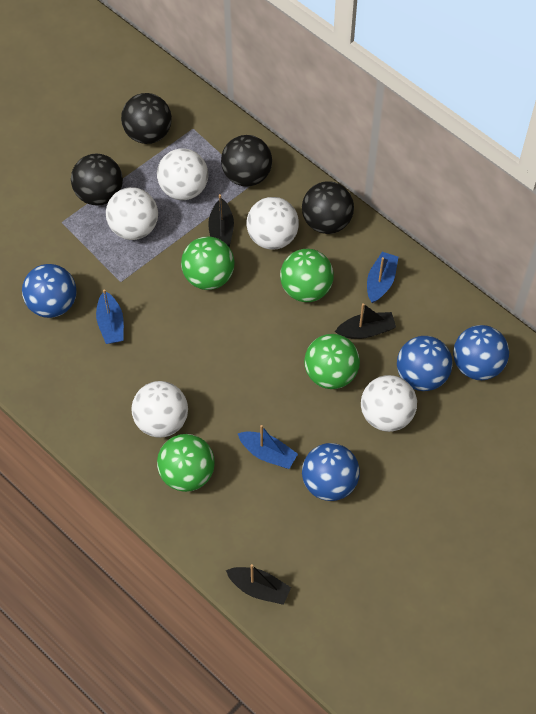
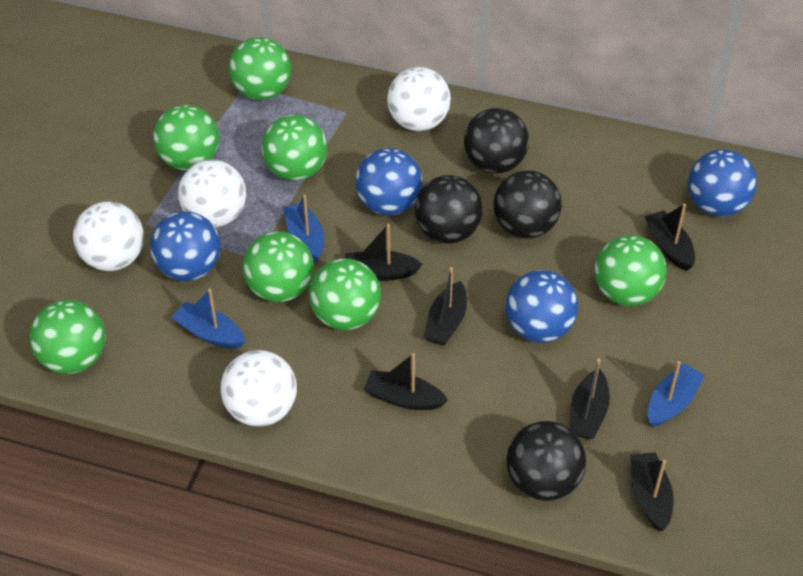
black boat: [208,194,234,247] [226,564,291,605] [335,303,396,339] = 3 -> [345,224,423,281] [364,353,448,410] [424,267,467,346] [570,358,610,439] [630,452,674,531] [644,204,695,271] = 6
green ball: [157,434,215,492] [181,237,235,290] [280,249,334,302] [304,334,360,389] = 4 -> [29,300,106,374] [153,105,219,170] [229,37,291,100] [243,232,314,302] [262,115,327,180] [309,258,381,330] [595,235,667,306] = 7
white ball: [106,187,158,240] [132,381,188,438] [157,148,208,200] [246,197,299,250] [361,375,417,432] = 5 -> [73,202,144,271] [178,160,246,227] [220,350,297,427] [387,67,451,131] = 4

